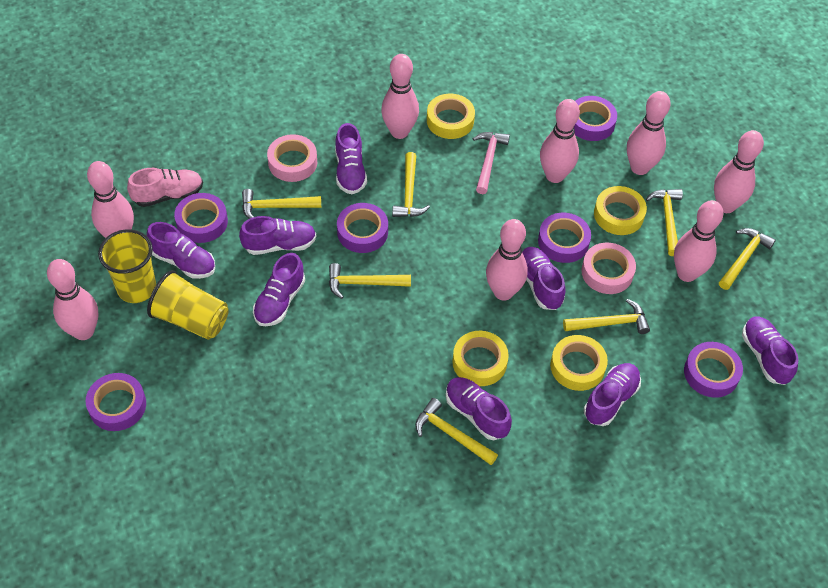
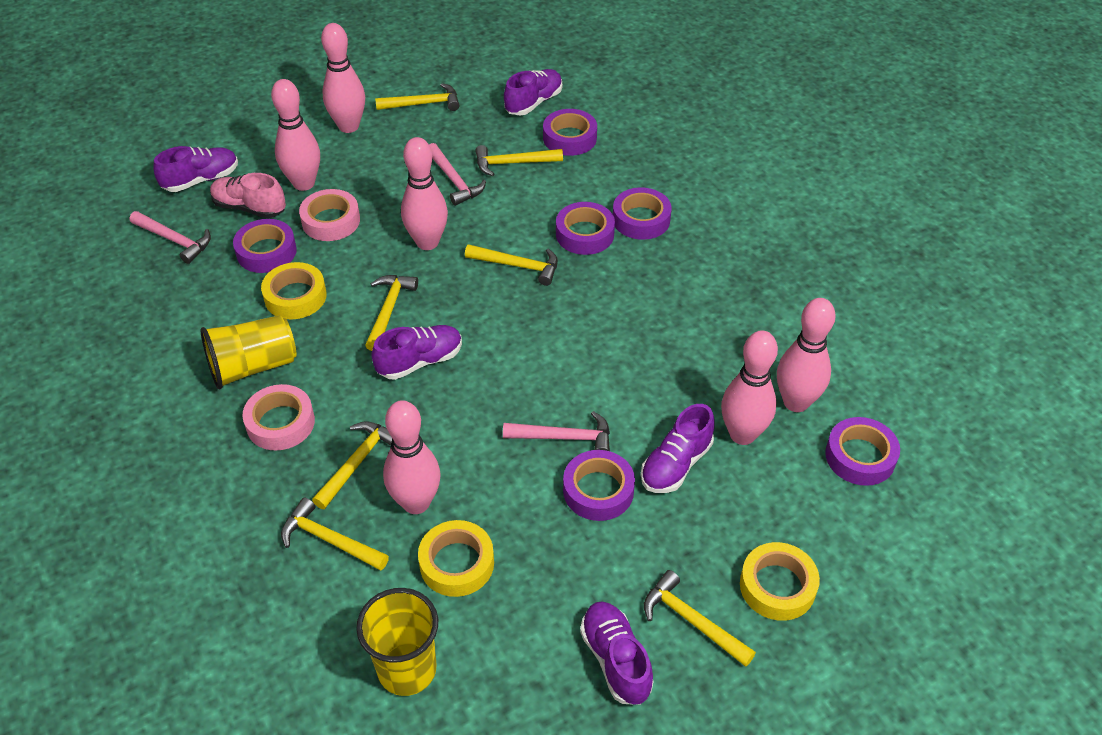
pink bowling pin: [47,259,99,340] [87,161,134,238] [381,54,419,139] [486,219,528,301] [540,99,580,183] [627,91,670,175] [674,200,723,282] [714,130,764,213] = 8 -> [271,79,320,191] [321,23,365,133] [383,400,441,514] [401,137,448,250] [721,330,778,445] [777,298,836,412] = 6
pink hammer: [473,132,510,194] = 1 -> [129,211,211,264] [429,143,486,206] [503,411,610,451] = 3
purple shoe: [147,222,215,279] [239,216,316,255] [253,253,305,326] [335,123,367,194] [446,377,512,440] [522,247,566,310] [584,363,641,426] [742,316,799,385] = 8 -> [153,146,238,192] [371,325,462,380] [504,69,562,115] [580,601,654,705] [641,404,715,493] = 5
yellow tape: [427,94,475,139] [452,331,509,386] [550,335,608,391] [594,186,647,235] = 4 -> [261,262,327,319] [418,520,494,597] [740,542,820,621] = 3

